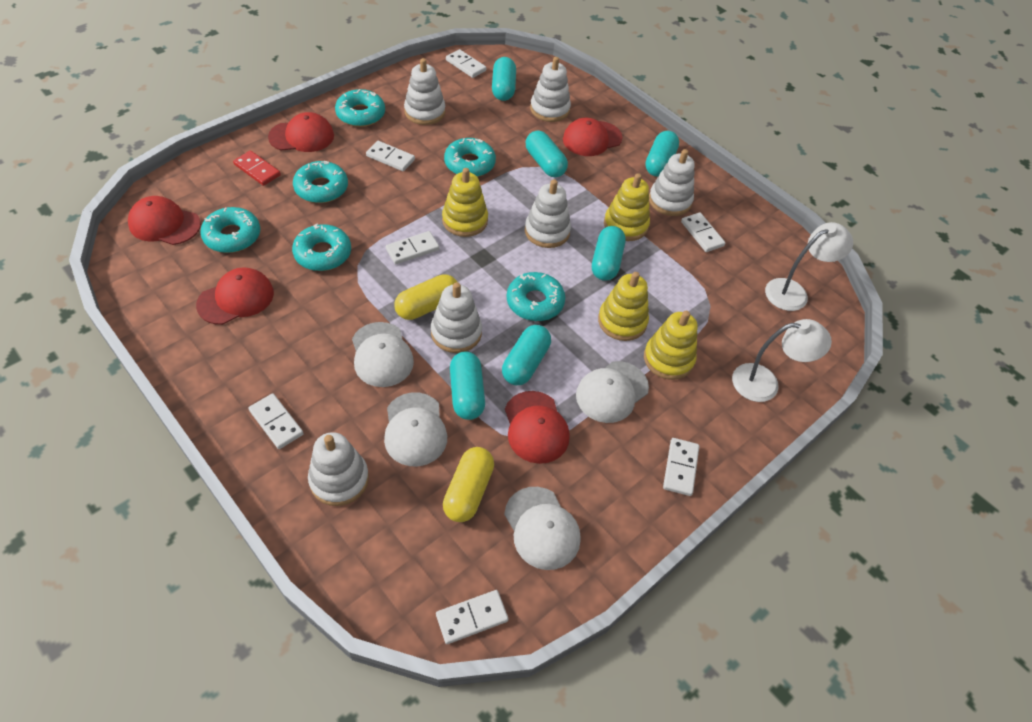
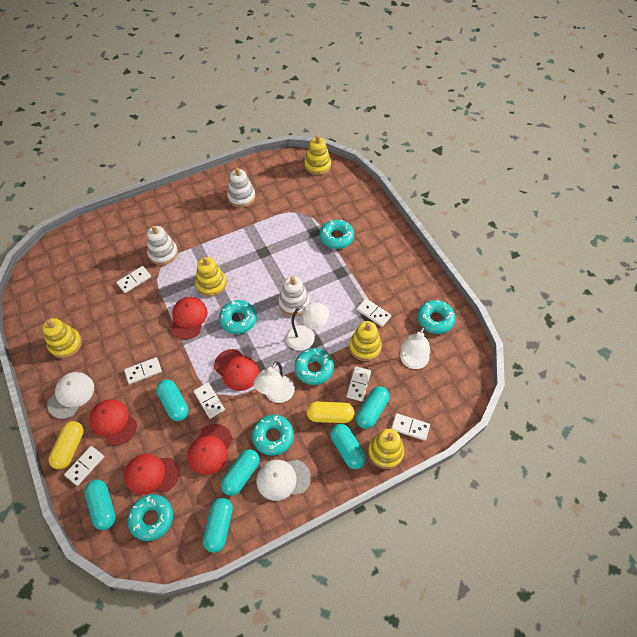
red domino: [233,151,281,186] = 1 -> none = 0
white cap: [352,322,414,387] [384,392,447,466] [504,487,581,570] [576,361,649,423] = 4 -> [47,372,94,419] [256,460,311,501] = 2
white lamp: [732,319,832,402] [765,222,853,311] = 2 -> [254,361,295,403] [286,303,329,351] [400,326,430,369] = 3
white stacking toy: [308,432,369,506] [404,58,445,125] [431,282,482,353] [525,179,571,248] [530,57,571,122] [649,149,695,216] = 6 -> [147,225,178,265] [227,167,255,208] [278,276,310,316] = 3
yellow stacking toy: [442,168,488,237] [598,272,649,341] [604,173,650,241] [644,311,698,380] = 4 -> [42,318,82,358] [195,257,227,297] [304,135,331,175] [349,321,382,361] [368,429,404,469] = 5

